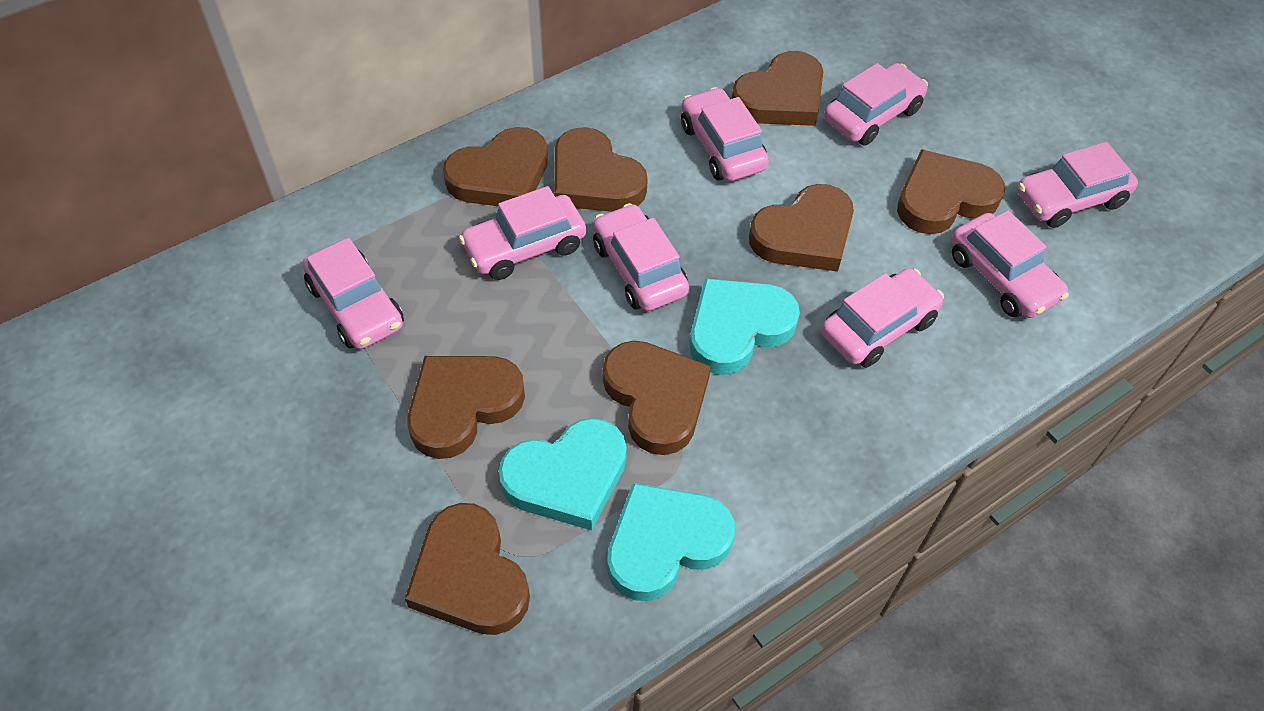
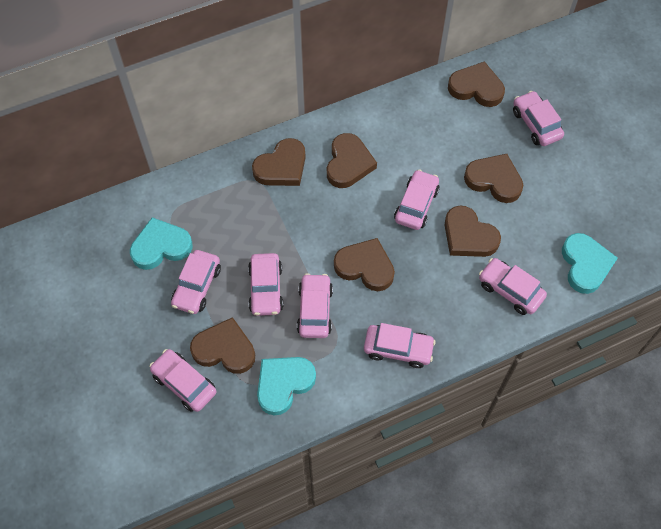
brown heart: [405,503,530,635] [407,356,525,459] [443,127,548,206] [554,127,648,212] [603,341,711,455] [732,51,823,126] [749,184,854,272] [897,149,1005,234] = 8 -> [190,317,255,374] [252,138,306,186] [327,133,377,188] [334,238,395,291] [445,206,501,257] [448,61,505,107] [464,154,523,203] = 7

